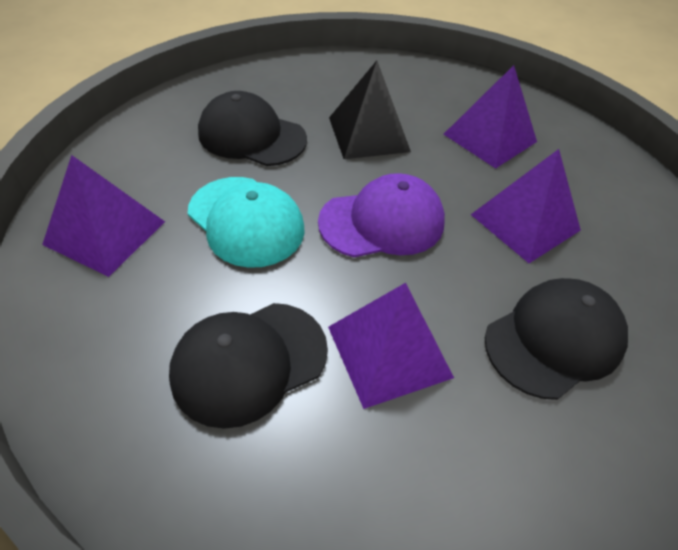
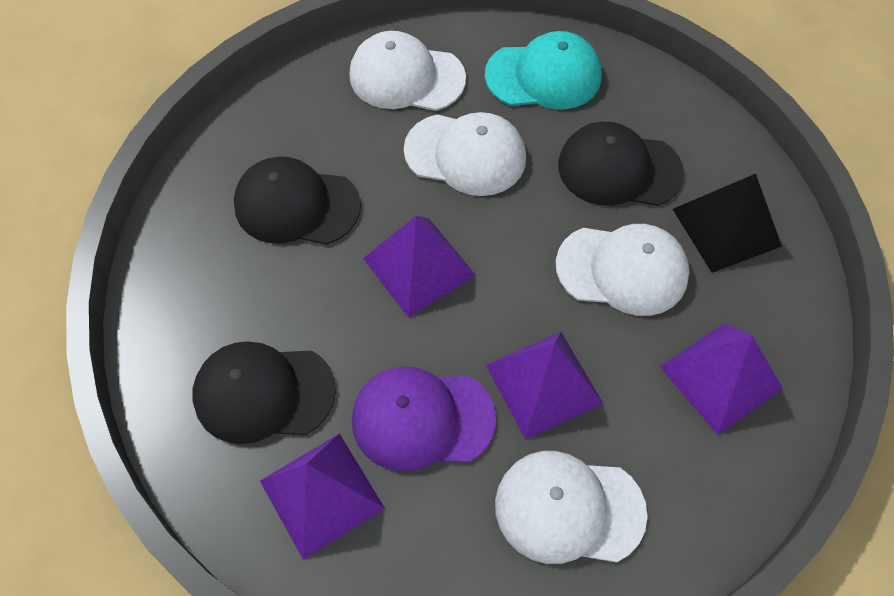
white cap: none = 0 -> [349,31,466,111] [404,112,526,196] [495,451,648,564] [556,224,690,316] = 4

